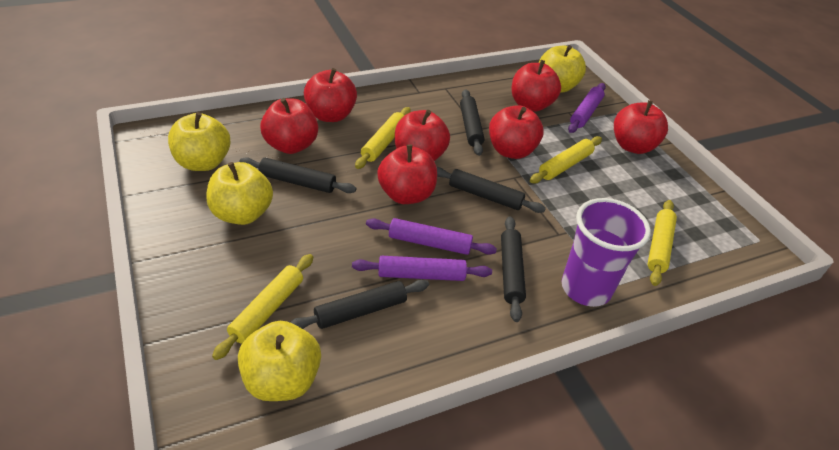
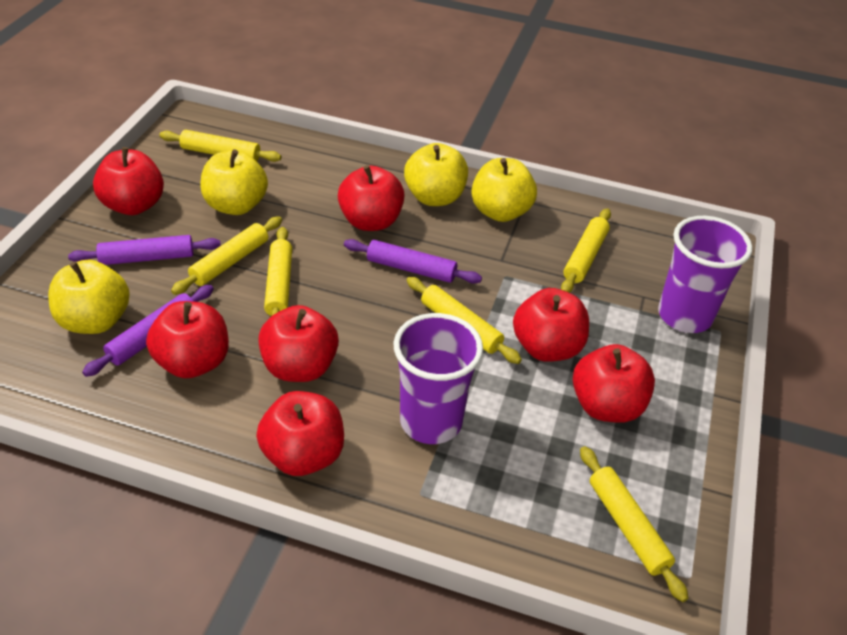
black rolling pin: [239,157,356,193] [290,280,429,329] [437,167,546,213] [460,89,484,156] [501,216,526,322] = 5 -> none = 0
purple cup: [562,198,651,307] = 1 -> [394,313,483,444] [658,216,752,333] = 2
yellow rolling pin: [212,254,313,360] [355,107,411,169] [530,136,602,183] [648,200,677,286] = 4 -> [159,130,281,162] [171,217,282,295] [264,227,292,316] [407,276,522,364] [561,208,611,293] [580,446,688,602] = 6

